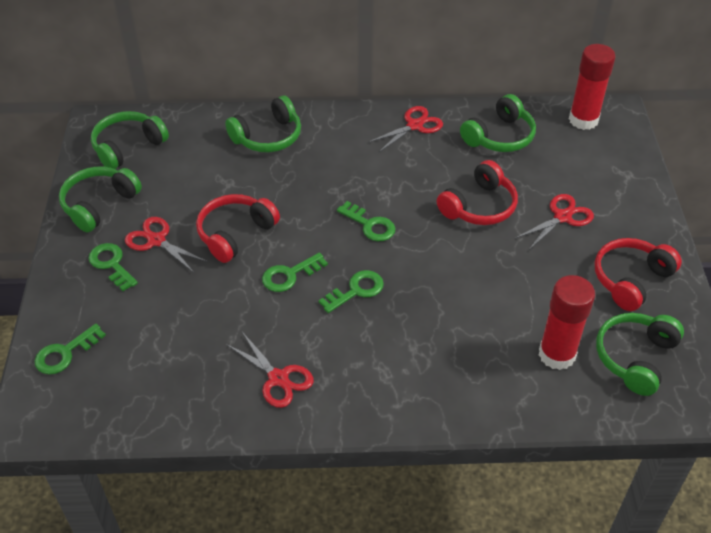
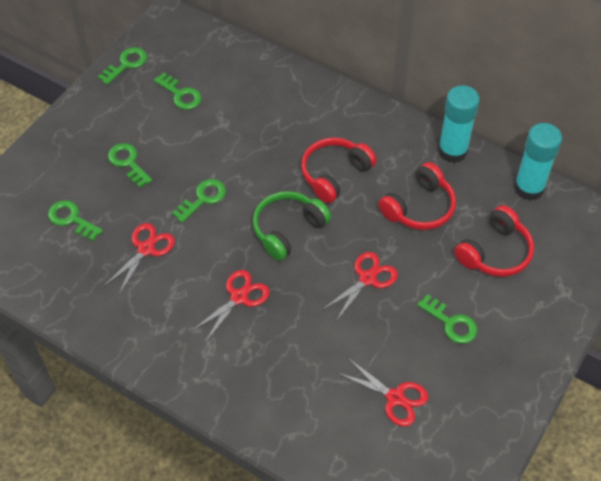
green headphones: [59,167,142,232] [91,111,169,169] [225,96,301,152] [460,94,536,152] [596,313,684,396] = 5 -> [253,191,331,261] = 1
green key: [35,324,106,375] [88,243,138,291] [262,252,328,292] [319,270,384,313] [337,201,395,241] = 5 -> [48,200,103,241] [98,47,147,85] [108,143,152,188] [154,73,202,110] [172,179,226,223] [417,294,477,344] = 6
red glue stick: [539,275,595,370] [569,44,616,130] = 2 -> none = 0
turquoise glue stick: none = 0 -> [438,85,480,163] [514,123,562,201] = 2

